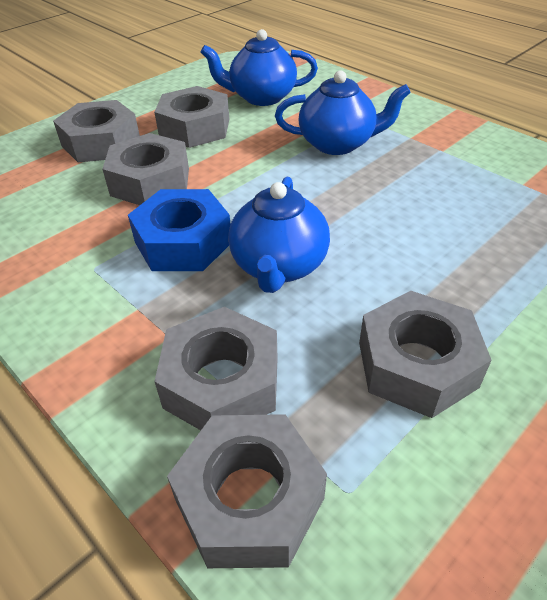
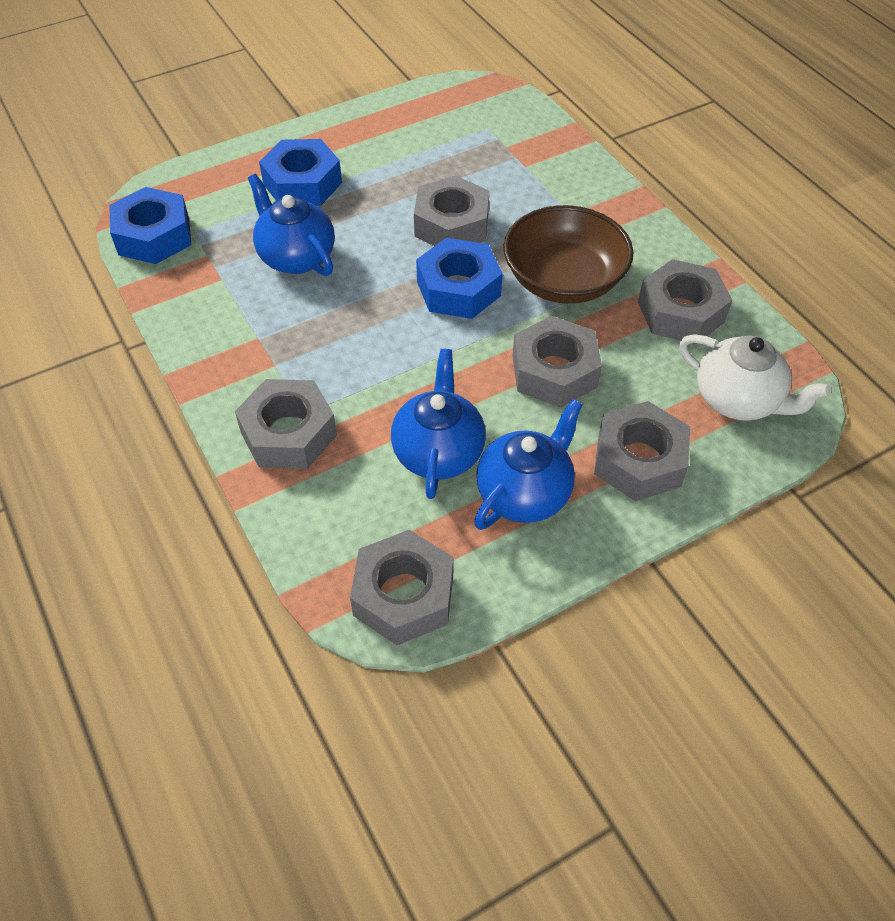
blue nut: [128,189,231,271] = 1 -> [109,187,192,264] [259,139,342,206] [416,238,503,319] = 3
brown bowl: none = 0 -> [503,205,633,304] = 1
white teapot: none = 0 -> [679,334,831,421] = 1

